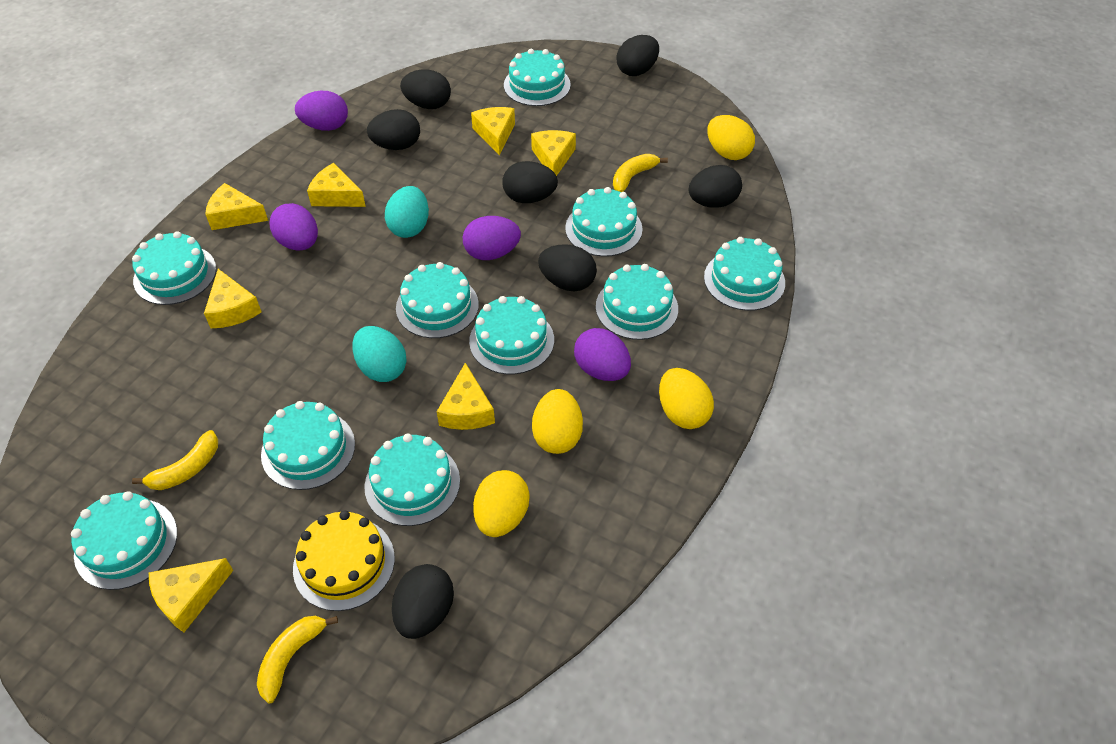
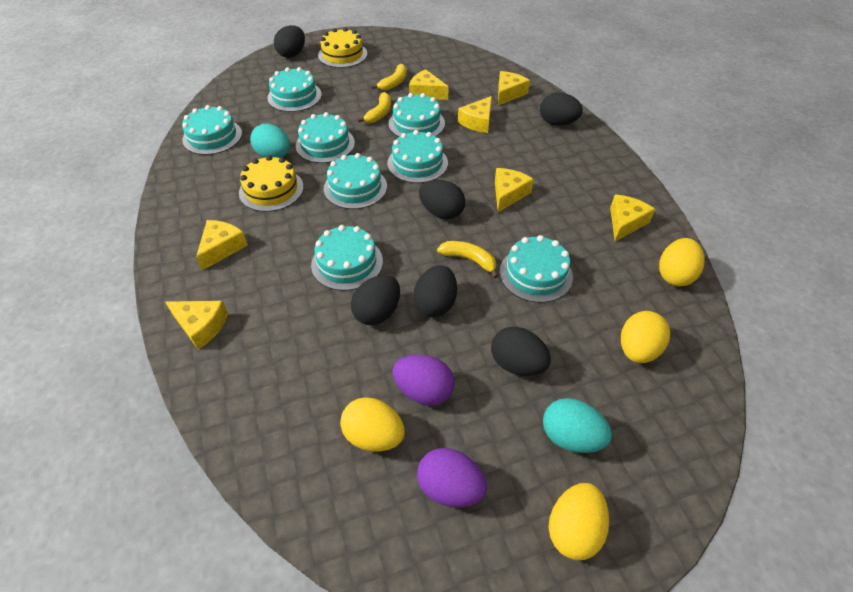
black egg: [367,109,420,150] [392,564,454,639] [400,69,451,109] [502,161,558,203] [538,244,597,291] [617,35,659,76] [688,165,742,208] = 7 -> [274,25,305,58] [351,275,400,325] [413,265,457,317] [419,180,465,219] [491,326,551,376] [540,92,583,126] = 6
purple egg: [270,203,318,251] [295,91,348,131] [463,216,521,260] [574,328,631,381] = 4 -> [392,355,455,406] [417,448,487,507] = 2
turquoise cake: [71,491,177,590] [132,231,216,305] [261,401,355,490] [364,433,460,526] [396,262,479,338] [469,296,554,374] [504,49,571,106] [565,187,643,257] [596,264,678,340] [704,237,785,311] = 10 -> [182,105,242,155] [267,67,322,112] [296,112,355,163] [311,225,383,291] [324,153,387,209] [387,130,448,183] [389,93,445,137] [500,235,573,303] = 8
yellow cake: [293,510,395,611] = 1 -> [239,155,304,212] [318,27,367,68] = 2

